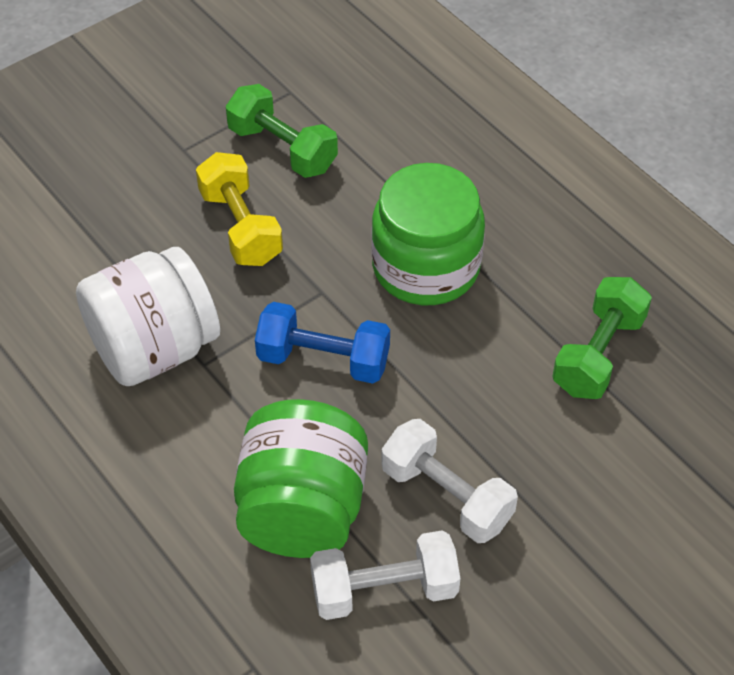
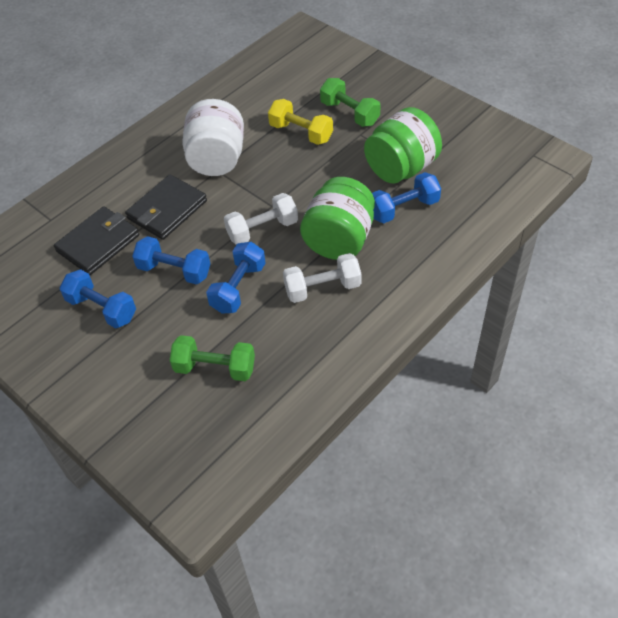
black wallet: none = 0 -> [54,206,139,275] [125,174,207,240] = 2
blue dumbbell: [255,302,390,384] = 1 -> [60,269,136,328] [132,236,210,285] [206,242,266,314] [372,172,441,223] = 4

